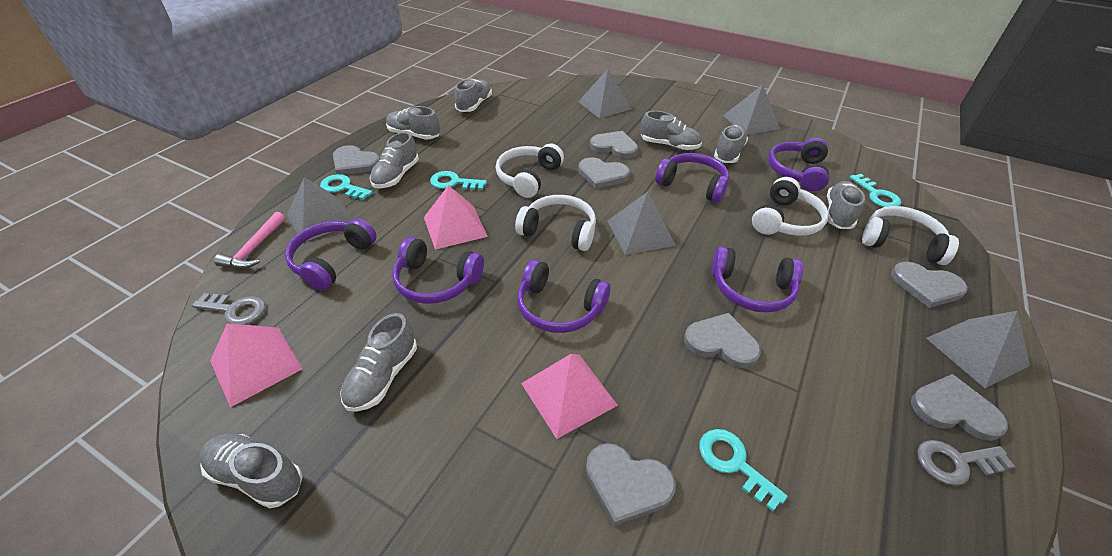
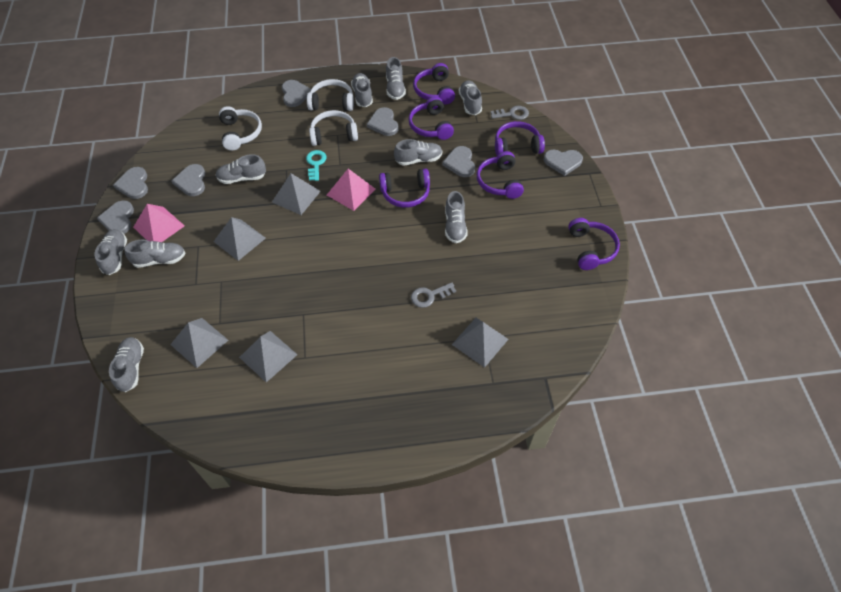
grey shoe: [200,434,303,508] [340,313,417,412] [370,132,419,188] [386,106,440,140] [454,79,492,112] [640,111,702,150] [714,125,748,163] [827,181,865,229] = 8 -> [94,229,127,275] [109,337,144,392] [125,240,185,268] [216,154,266,184] [351,73,373,107] [386,57,406,100] [394,139,442,166] [445,191,468,243] [459,80,482,115] = 9
pink hammer: [214,212,285,269] = 1 -> none = 0
pink pyramid: [210,323,302,407] [424,185,488,250] [521,354,618,439] = 3 -> [133,204,185,242] [327,169,375,211] = 2
turquoise key: [320,174,373,200] [430,171,487,190] [699,429,788,512] [849,174,901,207] = 4 -> [306,150,327,181] = 1
white headphones: [496,143,564,198] [515,195,596,251] [752,177,829,236] [862,206,959,265] = 4 -> [219,106,262,150] [307,79,354,111] [309,110,358,146] = 3

